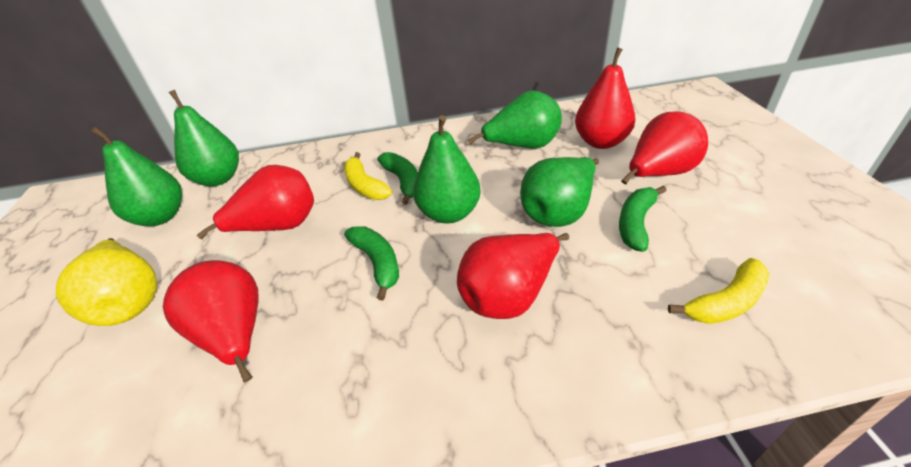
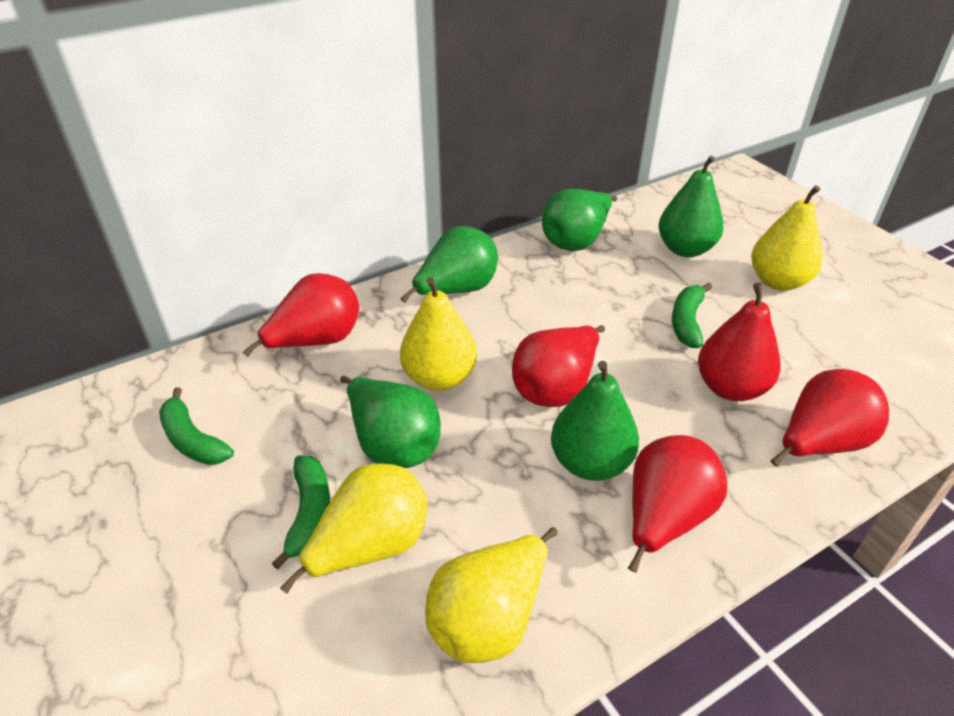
yellow banana: [344,152,392,200] [668,258,770,324] = 2 -> none = 0
yellow pear: [56,238,157,326] = 1 -> [280,463,427,593] [400,277,477,391] [425,527,558,663] [751,185,822,291] = 4

